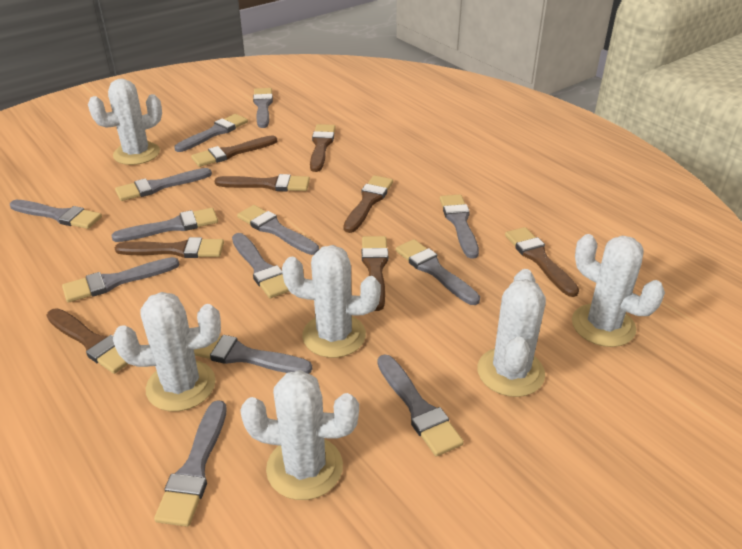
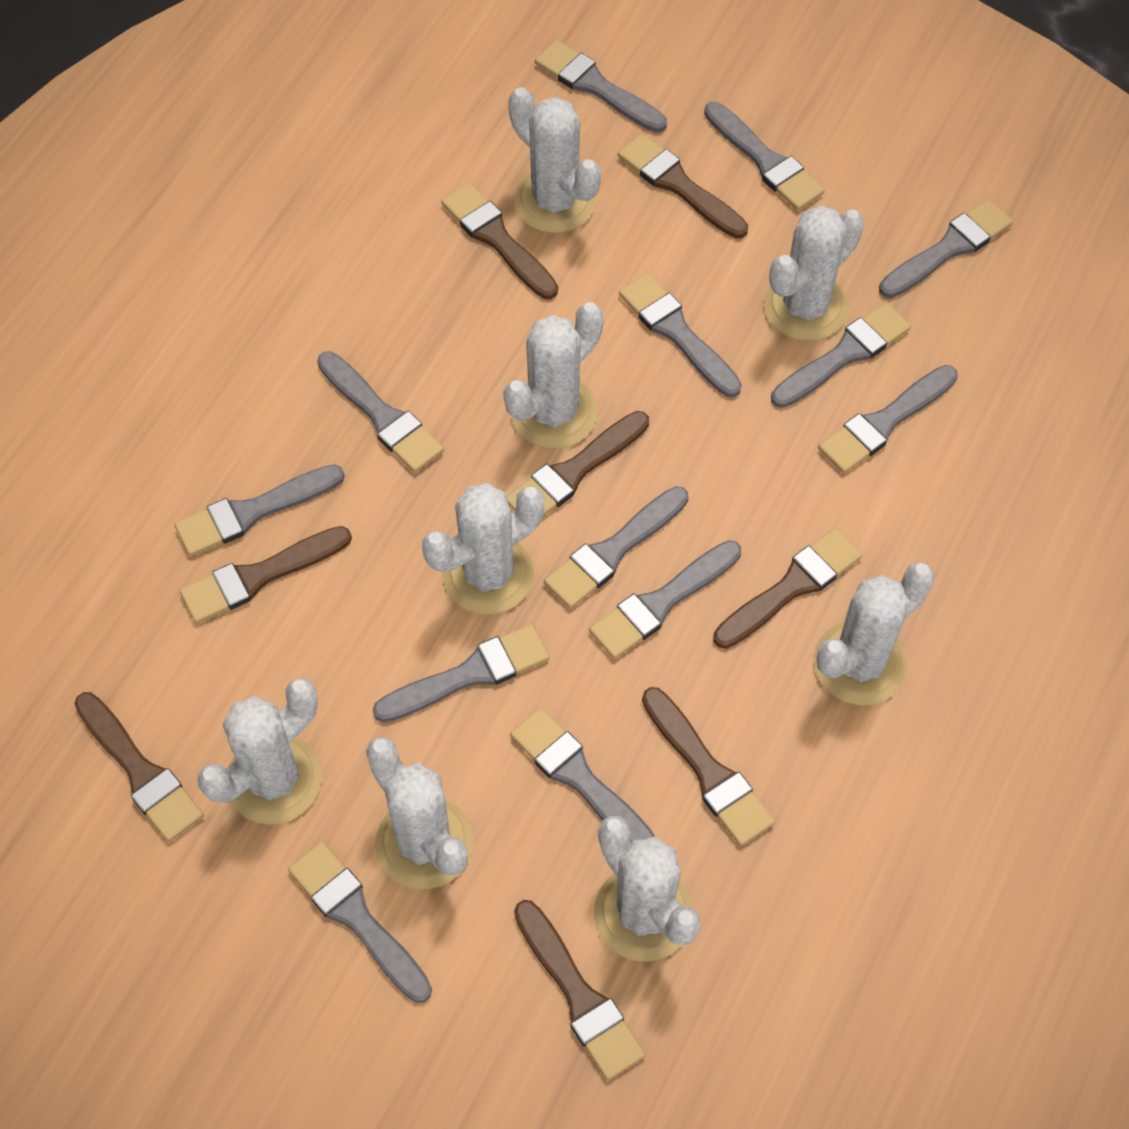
white cactus: [88,79,162,165] [113,292,221,411] [240,370,359,500] [282,245,381,358] [477,269,546,397] [572,234,665,347] = 6 -> [198,678,322,824] [366,737,474,889] [422,483,544,615] [503,302,604,449] [508,87,601,233] [594,816,701,962] [764,205,864,341] [813,562,935,705] = 8

